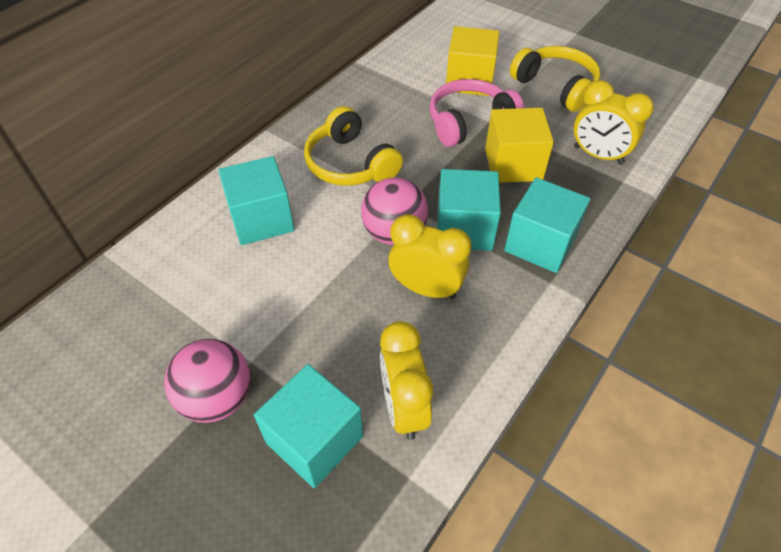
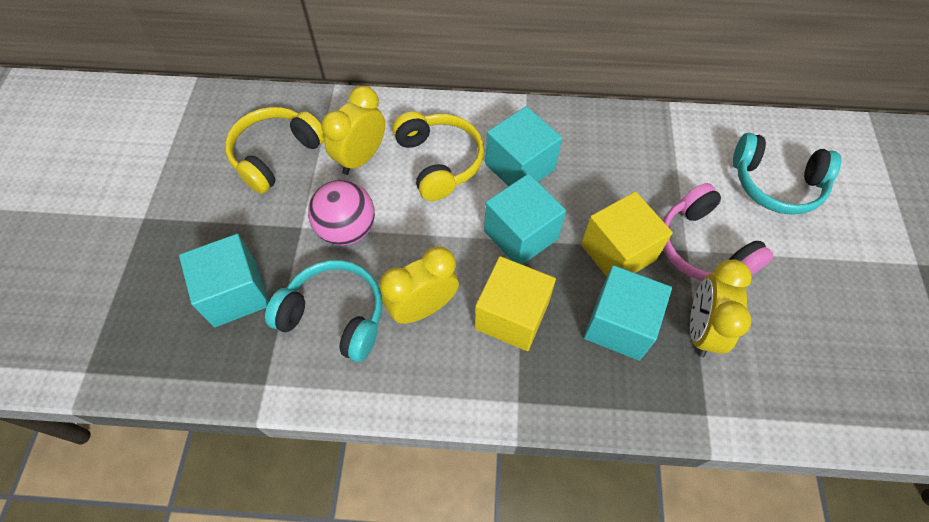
pink ball: [164,339,250,423] [361,178,428,245] = 2 -> [308,180,375,246] = 1
turquoise headphones: none = 0 -> [265,260,382,362] [733,133,841,215] = 2

